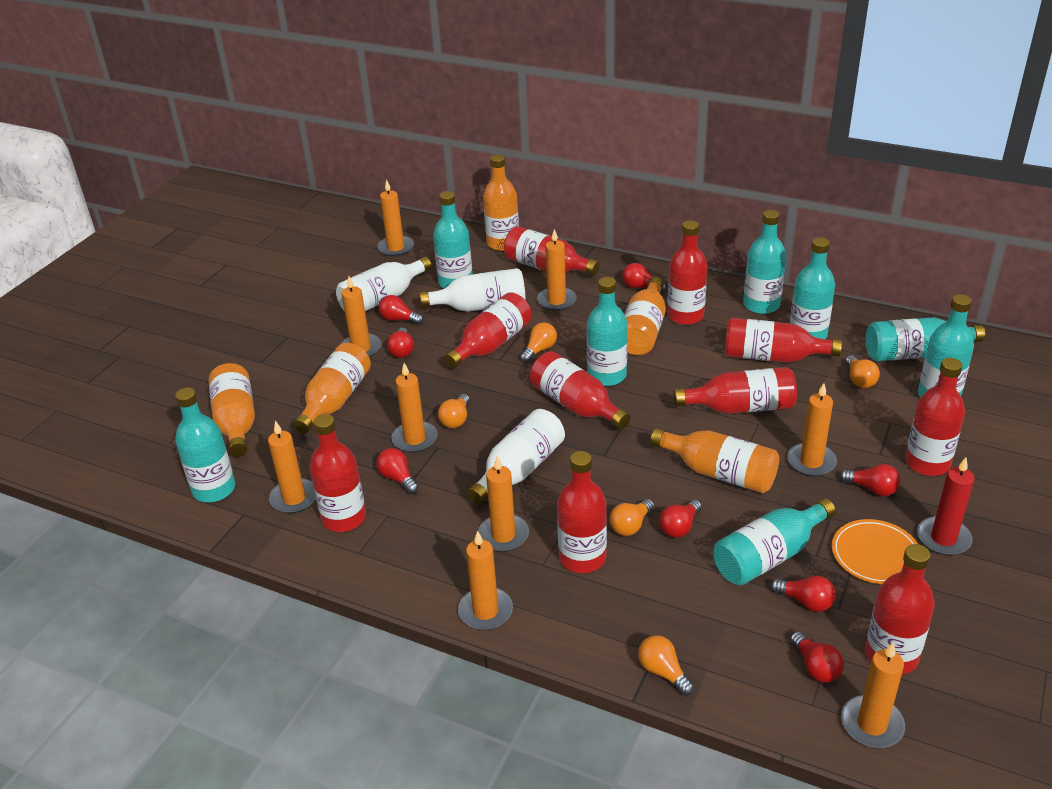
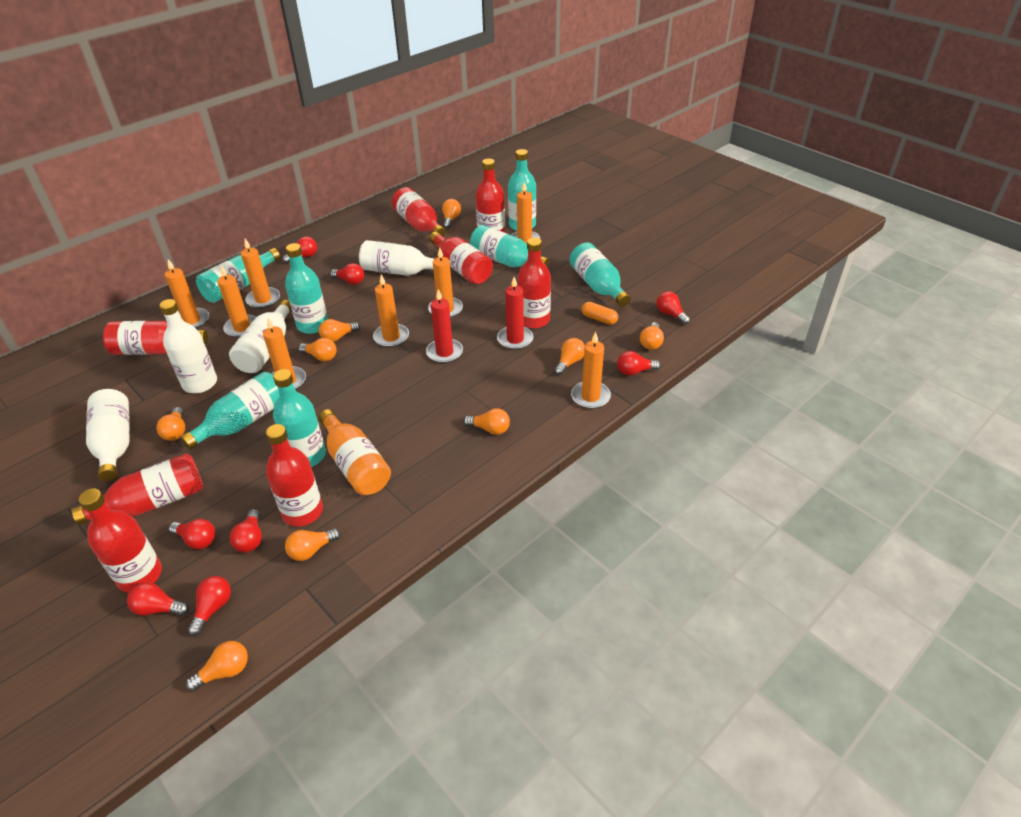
orange bottle: [209,363,255,456] [293,343,371,434] [483,154,519,251] [624,277,666,355] [650,428,779,493] = 5 -> [319,409,391,495] = 1
orange candle: [268,421,316,514] [342,276,382,358] [377,179,414,257] [391,363,438,453] [458,531,513,630] [478,456,529,552] [537,229,577,311] [787,383,837,476] [841,643,905,748] = 9 -> [165,259,209,329] [217,265,256,338] [241,239,280,309] [263,318,306,390] [373,275,409,347] [428,247,463,318] [511,181,540,244] [571,332,611,409] = 8
orange capsule: none = 0 -> [581,302,618,325] = 1
orange light bulb: [438,394,470,428] [520,322,557,363] [609,499,654,536] [638,635,694,696] [845,355,880,388] = 5 -> [156,407,185,441] [186,641,248,691] [285,528,340,561] [299,338,337,362] [319,319,360,342] [442,199,461,228] [463,408,510,435] [554,338,585,375] [640,322,664,350] = 9
orange plate: [832,519,918,584] = 1 -> none = 0
red bottle: [310,414,366,532] [444,292,532,368] [504,226,600,276] [530,351,631,429] [557,451,607,573] [667,220,708,325] [673,367,797,414] [725,318,842,363] [865,544,935,674] [905,358,965,476] = 10 -> [71,454,203,525] [79,488,162,593] [103,321,208,355] [266,424,323,526] [392,187,446,237] [429,232,493,284] [475,159,505,233] [518,238,551,329] = 8
red candle: [917,457,974,555] = 1 -> [426,289,463,363] [497,277,534,350] = 2
turquoise bottle: [175,388,236,502] [433,191,472,288] [587,277,628,386] [714,498,836,586] [743,210,786,314] [790,237,835,339] [866,317,985,361] [918,294,974,398] = 8 -> [180,372,279,450] [196,248,280,303] [273,369,326,467] [285,243,328,334] [470,225,549,268] [508,149,536,231] [570,243,631,307] = 7
white bottle: [336,256,432,311] [420,268,526,312] [467,409,565,504] = 3 -> [86,389,130,482] [159,299,217,393] [229,300,292,373] [359,240,434,276] = 4

